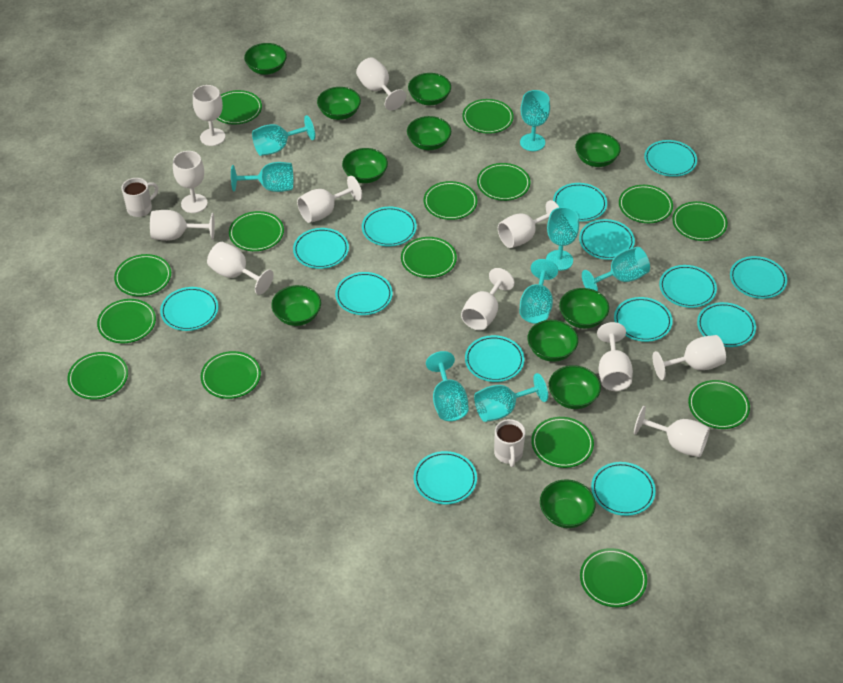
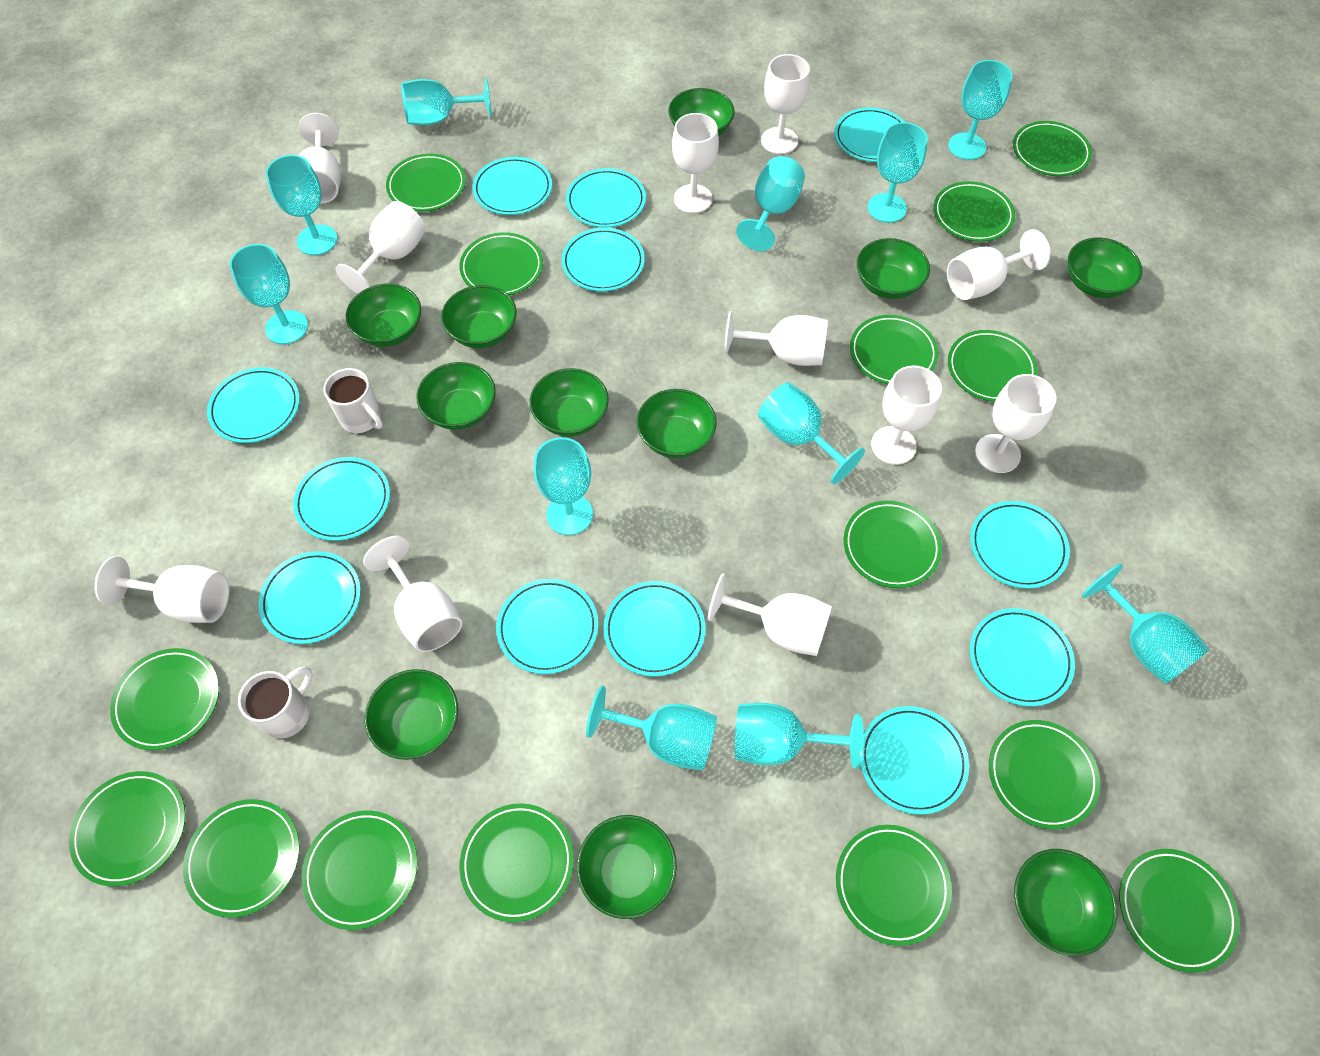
turquoise goblet: [231,162,293,192] [252,115,315,156] [426,351,469,421] [474,373,548,422] [519,259,558,324] [520,90,550,151] [546,207,579,271] [582,247,650,291] = 8 -> [230,244,308,344] [266,155,337,255] [401,78,492,125] [534,437,593,535] [586,686,717,771] [735,703,864,769] [736,156,805,251] [758,382,865,484] [868,122,928,223] [948,60,1013,160] [1082,564,1209,684] = 11
turquoise plate: [160,287,218,331] [293,228,349,269] [335,272,393,315] [362,207,417,246] [414,451,477,504] [465,335,524,382] [553,183,607,222] [579,219,635,260] [591,462,656,516] [614,297,673,342] [644,140,697,177] [659,265,717,308] [697,302,756,347] [730,256,787,299] = 14 -> [207,368,300,443] [258,551,361,644] [293,457,390,541] [473,157,552,215] [496,579,598,674] [561,228,645,291] [566,168,646,228] [603,581,706,677] [834,108,905,162] [860,706,969,814] [970,501,1070,589] [970,608,1075,706] = 12

